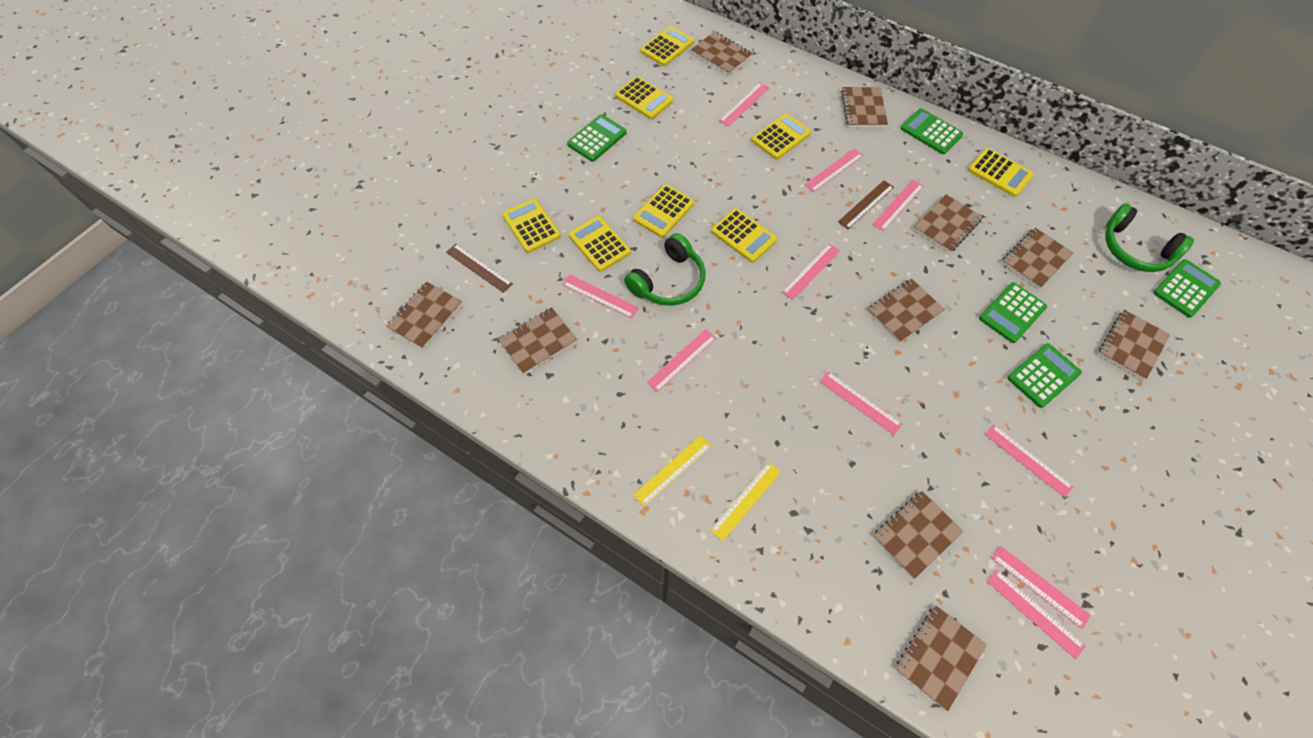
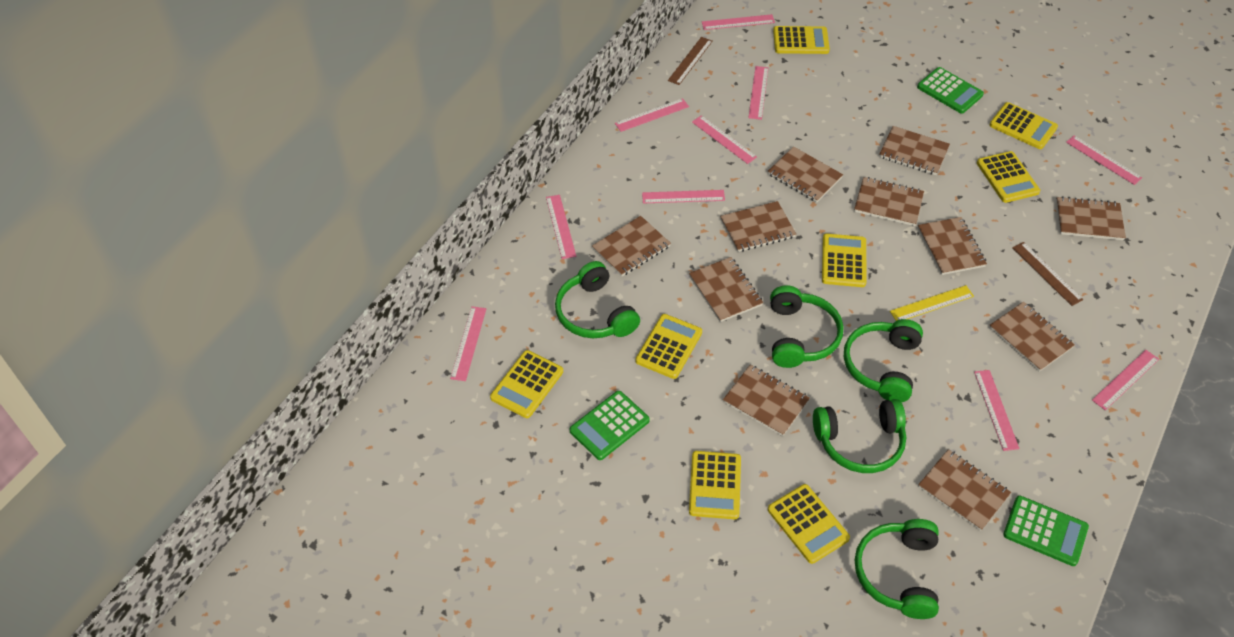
brown notebook: [386,282,462,349] [498,307,577,374] [691,31,753,75] [841,87,888,127] [867,279,945,343] [873,491,963,579] [895,606,987,711] [914,194,982,253] [1001,228,1073,289] [1098,310,1170,380] = 10 -> [592,216,671,277] [689,257,763,322] [720,201,796,252] [723,365,810,436] [768,147,843,202] [854,177,924,226] [879,126,950,175] [918,217,987,275] [918,449,1011,531] [989,302,1075,372] [1056,196,1126,240] = 11
green calculator: [567,114,627,162] [901,108,963,154] [979,282,1047,343] [1007,343,1082,408] [1153,259,1221,318] = 5 -> [570,391,650,460] [917,67,984,113] [1003,496,1089,566] = 3
green headphones: [624,233,706,306] [1105,203,1194,272] = 2 -> [555,261,640,338] [770,285,844,368] [813,399,906,473] [844,319,923,402] [855,519,939,619] = 5
yellow ruler: [633,435,711,506] [710,462,781,541] = 2 -> [890,285,974,321] = 1

